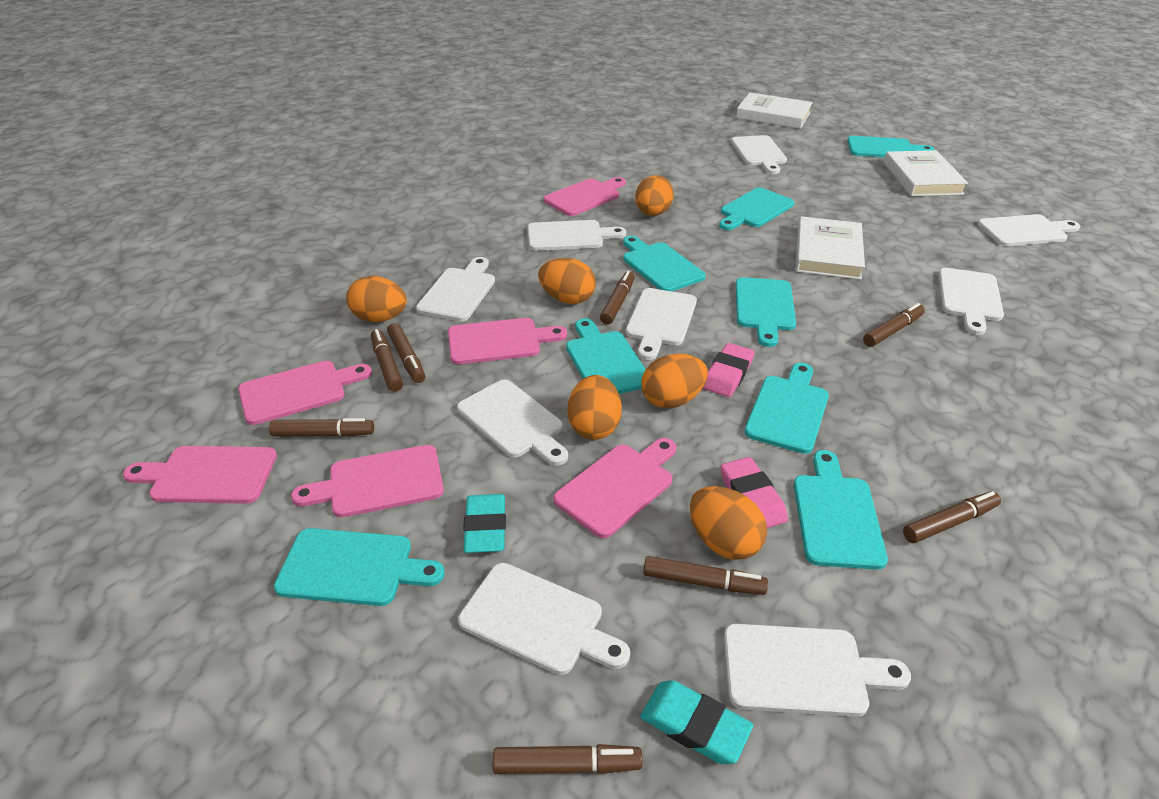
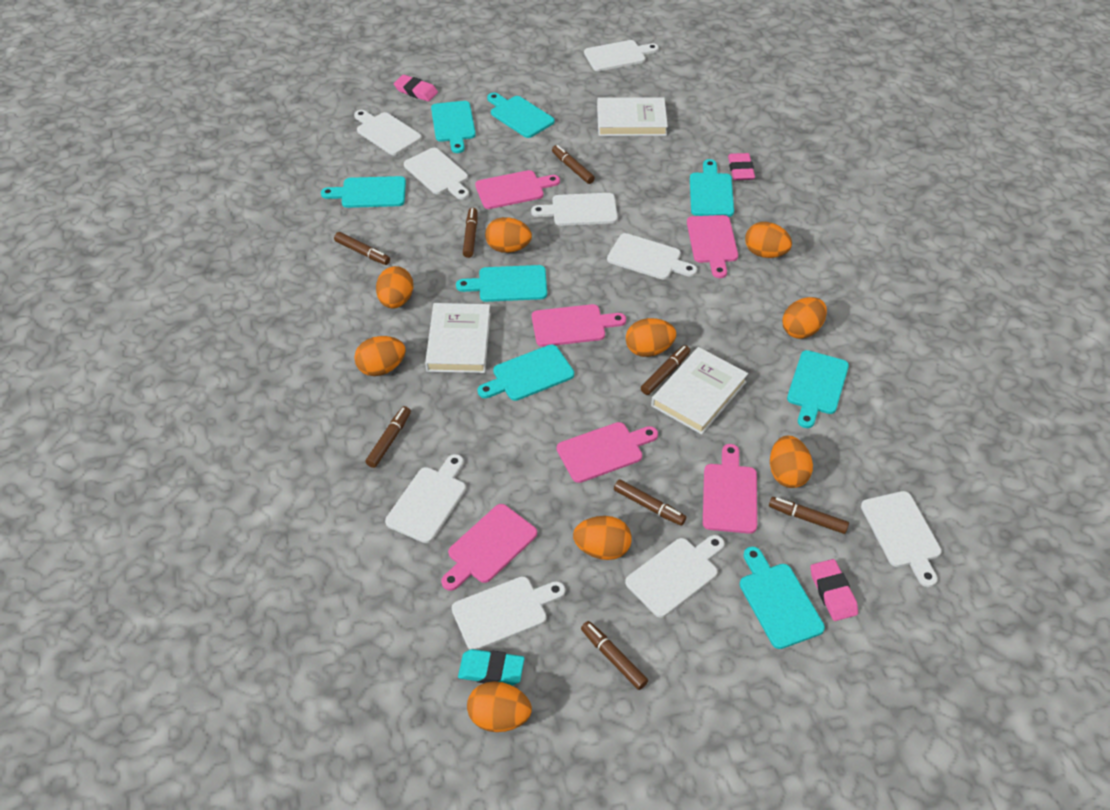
orange egg: [347,276,407,322] [538,258,596,304] [567,375,622,440] [635,175,674,216] [641,354,708,408] [690,486,767,560] = 6 -> [354,336,406,376] [376,266,413,309] [467,681,532,732] [485,217,532,253] [573,516,632,560] [626,318,676,357] [745,222,792,258] [770,436,813,488] [782,297,827,339] = 9
pink eraser: [703,343,754,397] [721,457,788,528] = 2 -> [394,75,438,102] [728,153,755,180] [810,559,858,621] = 3
turquoise eraser: [463,494,506,553] [640,680,753,764] = 2 -> [458,649,525,686] = 1

